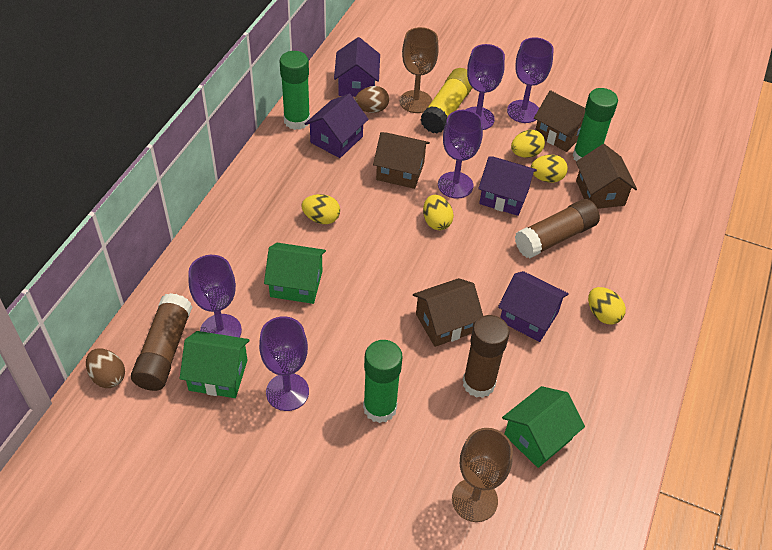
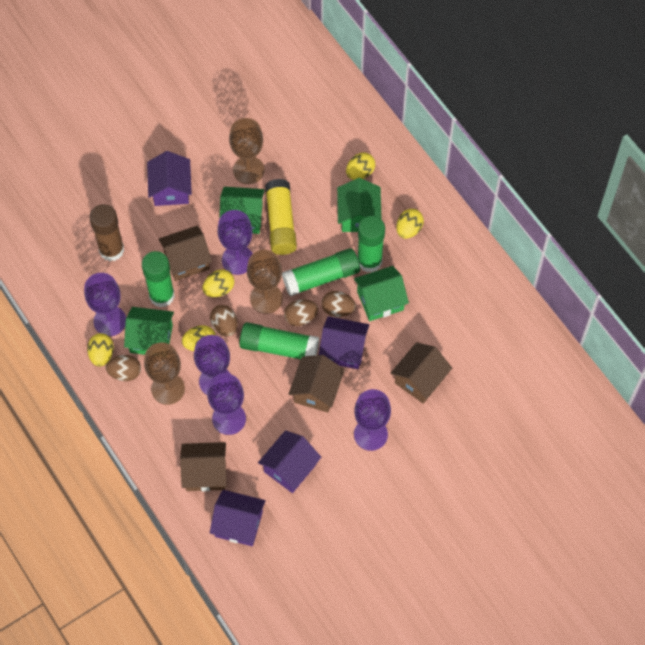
brown egg: [86,348,125,388] [355,86,389,113] = 2 -> [105,355,141,381] [210,305,238,336] [284,299,318,326] [321,291,356,317] = 4
brown glue stick: [131,293,193,391] [463,315,510,398] [515,199,600,258] = 3 -> [90,204,124,261] = 1
brown goblet: [400,27,439,113] [452,428,513,522] = 2 -> [144,342,185,405] [229,118,265,184] [247,250,283,314] = 3
green glue stick: [279,51,310,130] [363,340,403,423] [572,88,618,161] = 3 -> [142,251,175,307] [239,322,319,359] [282,248,360,296] [357,216,385,272] = 4
green house: [180,331,250,398] [264,243,326,304] [502,386,585,468] = 3 -> [124,307,174,355] [220,187,265,234] [337,178,382,232] [354,266,409,321] = 4

